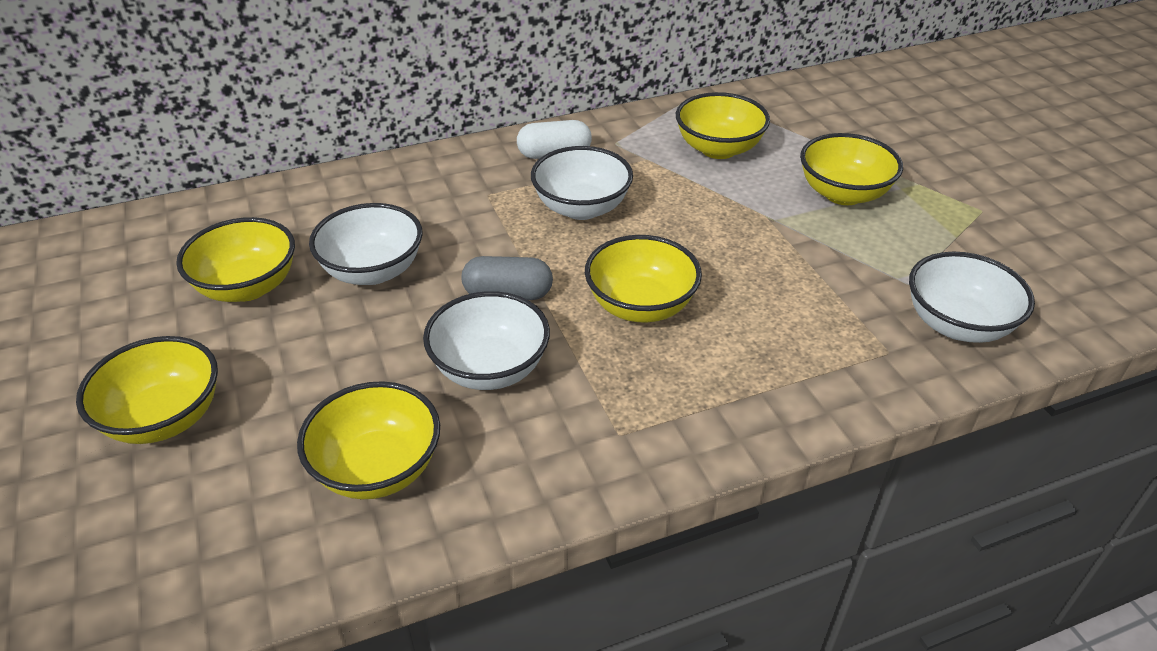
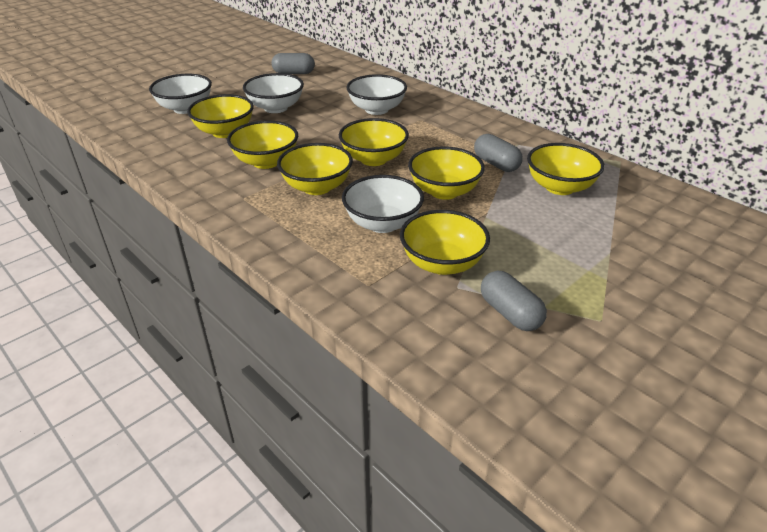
grey capsule: [462,256,553,300] = 1 -> [272,53,315,74] [474,134,523,172] [481,271,547,331] = 3
white capsule: [517,120,592,159] = 1 -> none = 0
yellow bowl: [76,336,218,444] [176,217,295,302] [297,381,440,499] [585,235,702,323] [676,92,770,159] [800,133,903,205] = 6 -> [187,94,254,138] [227,120,298,169] [277,143,353,195] [339,118,409,166] [400,210,490,275] [408,146,485,200] [527,143,605,195] = 7

